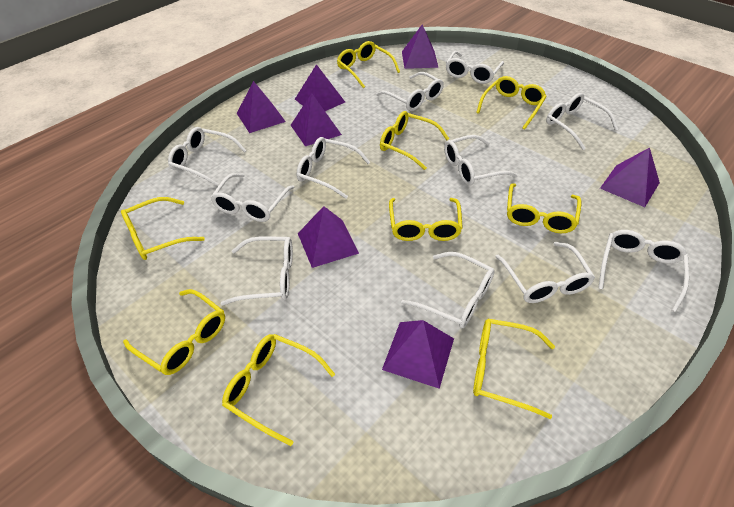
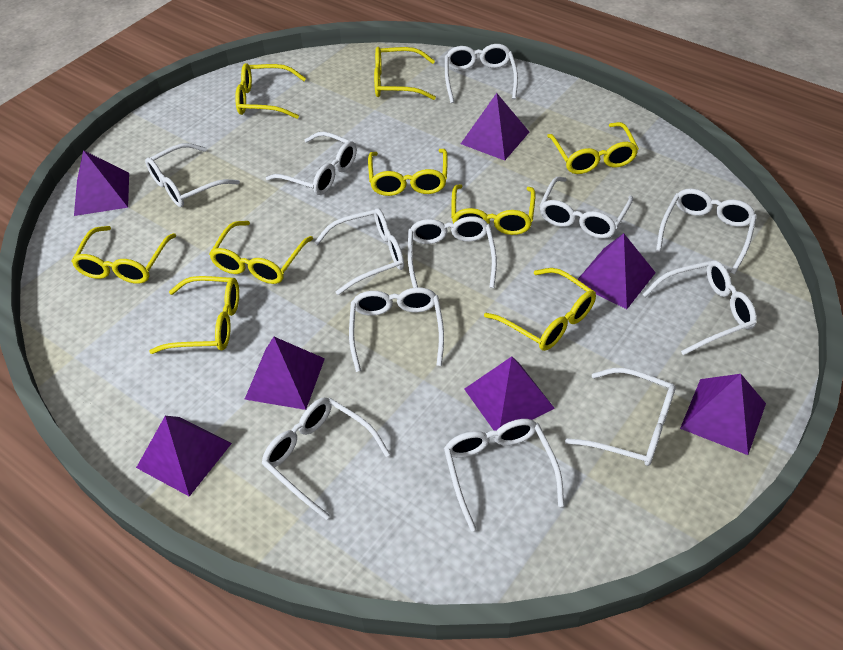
white glasses: [168,127,247,186] [210,173,295,222] [220,236,293,306] [297,137,370,199] [376,72,444,111] [401,252,495,328] [444,135,518,186] [446,51,504,84] [495,242,595,303] [546,93,618,150] [598,230,689,312] = 11 -> [145,143,240,207] [261,397,390,520] [266,131,357,195] [314,208,404,295] [349,287,444,372] [408,216,497,288] [444,419,564,531] [445,44,518,103] [539,177,633,238] [565,368,676,466] [642,260,757,355] [656,188,757,274] = 12

